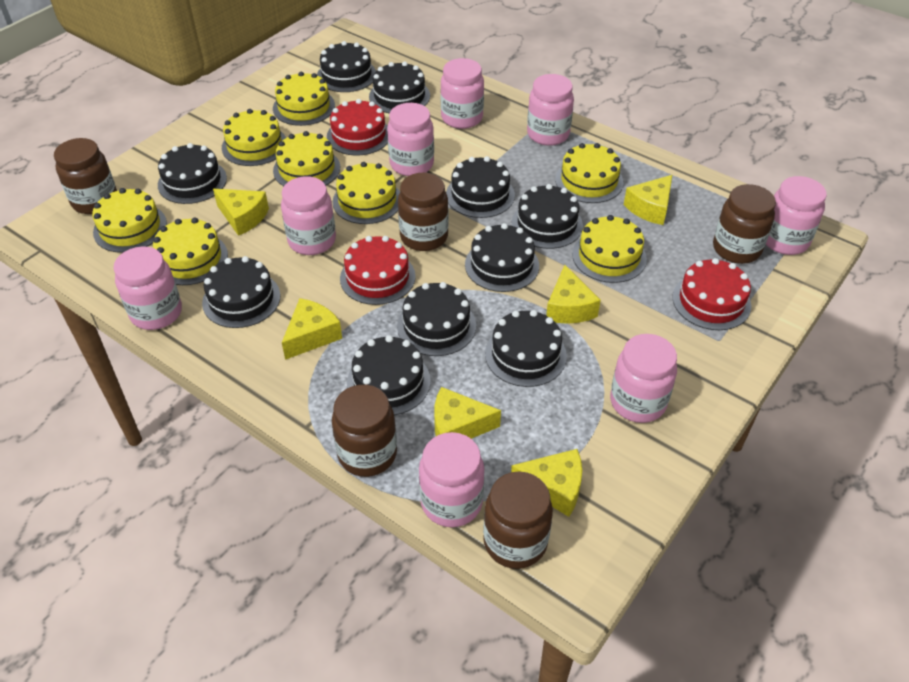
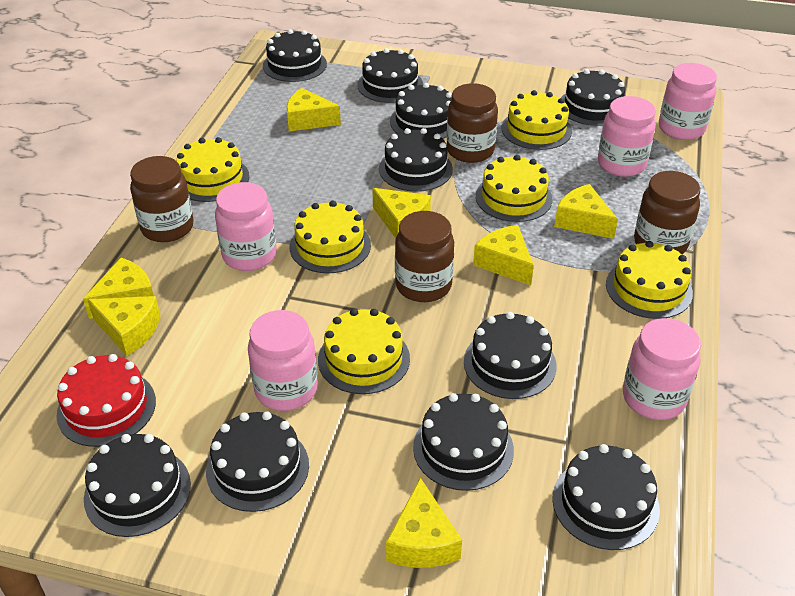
brown jar: [54,138,117,214] [332,385,397,477] [398,173,449,251] [483,472,553,569] [713,184,776,264] = 5 -> [130,156,194,242] [395,211,454,302] [447,83,498,163] [634,171,700,254] = 4
pink jar: [114,246,182,330] [281,176,336,255] [387,103,434,176] [419,432,485,527] [440,58,484,129] [527,74,574,146] [610,334,677,423] [766,176,827,255] = 8 -> [215,182,277,271] [248,310,318,411] [598,96,656,177] [623,318,701,420] [659,63,717,140] = 5
red cake: [327,99,388,156] [340,236,416,305] [672,258,751,330] = 3 -> [56,354,156,447] = 1
yellow cake: [92,188,167,253] [153,218,228,285] [222,109,286,166] [273,72,335,126] [273,131,340,186] [333,162,400,224] [555,143,624,203] [572,215,647,283] = 8 -> [176,137,249,202] [290,201,371,273] [318,309,410,394] [476,155,552,222] [502,90,572,150] [606,241,693,319] = 6
yellow cheese: [213,189,269,236] [282,298,342,360] [434,387,501,439] [511,449,582,517] [546,265,601,324] [624,175,672,225] = 6 -> [83,258,154,319] [87,296,160,356] [287,88,341,131] [372,188,431,238] [386,478,462,568] [473,225,534,285] [554,184,618,239] = 7

